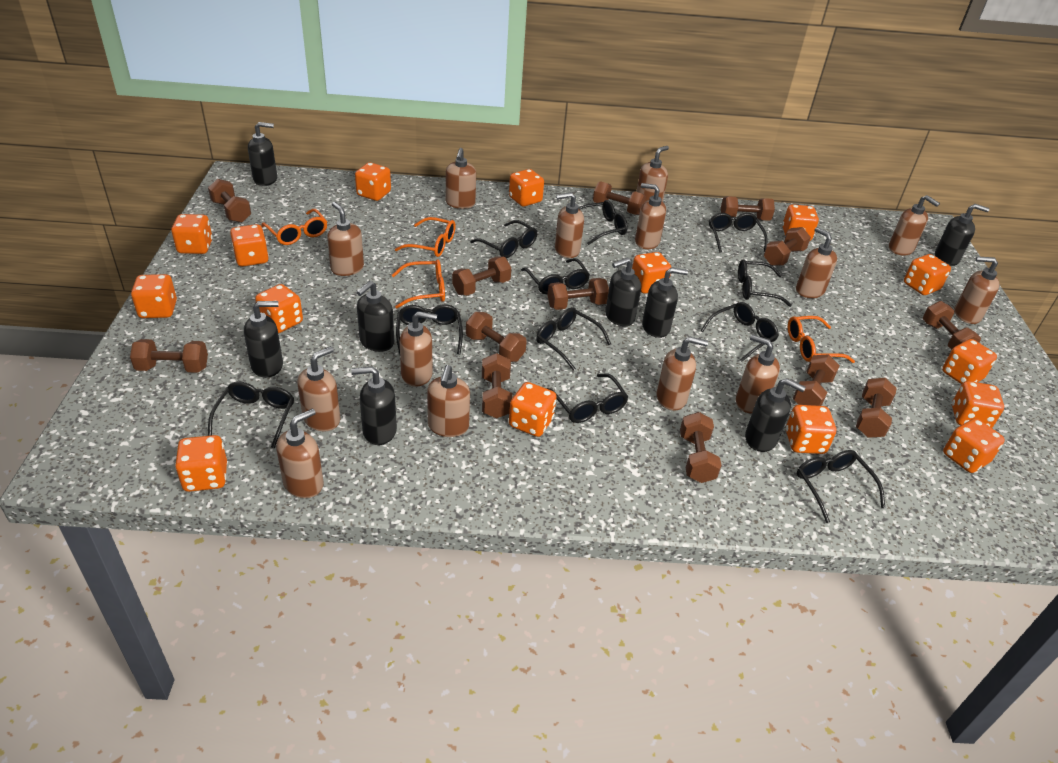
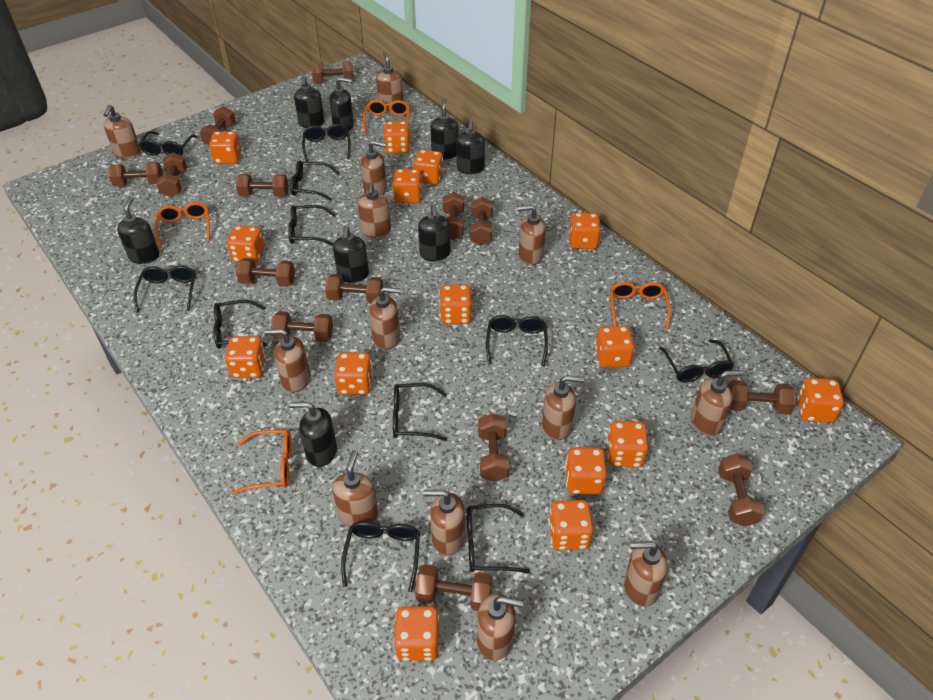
brown dumbbell: [130,339,208,373] [208,179,251,223] [452,257,511,296] [466,312,527,362] [482,353,512,419] [547,278,609,310] [593,181,646,215] [680,412,722,483] [721,196,775,221] [763,227,811,266] [793,354,840,406] [856,378,896,438] [923,301,981,350] = 13 -> [109,162,163,187] [156,152,187,197] [200,106,236,145] [236,174,288,197] [236,258,295,287] [271,311,333,342] [311,62,354,83] [325,274,383,303] [415,564,492,611] [443,192,464,240] [470,197,493,245] [478,413,510,482] [718,454,765,527] [728,380,795,415] = 14
brown soap dispenser: [276,408,323,498] [297,346,340,431] [327,202,364,276] [400,311,437,387] [427,365,470,437] [446,148,476,209] [555,192,584,258] [635,183,666,249] [636,146,669,202] [657,337,708,410] [736,335,780,413] [796,227,837,298] [889,195,940,255] [954,256,999,324] = 14 -> [104,105,141,159] [265,329,310,393] [332,450,378,526] [358,182,391,238] [361,140,387,195] [369,287,401,350] [376,52,403,109] [423,490,465,555] [477,594,524,661] [517,205,546,265] [542,375,584,440] [624,541,668,607] [691,370,743,436] = 13

